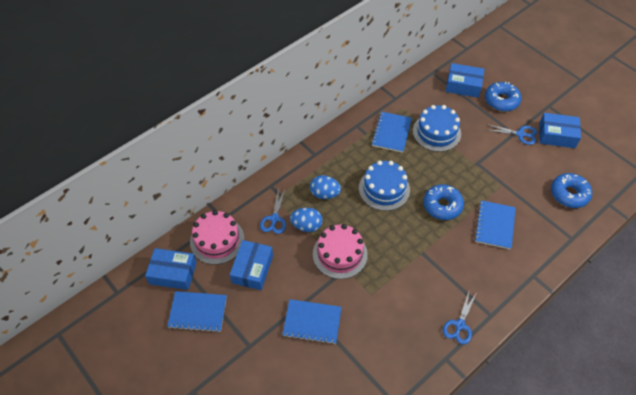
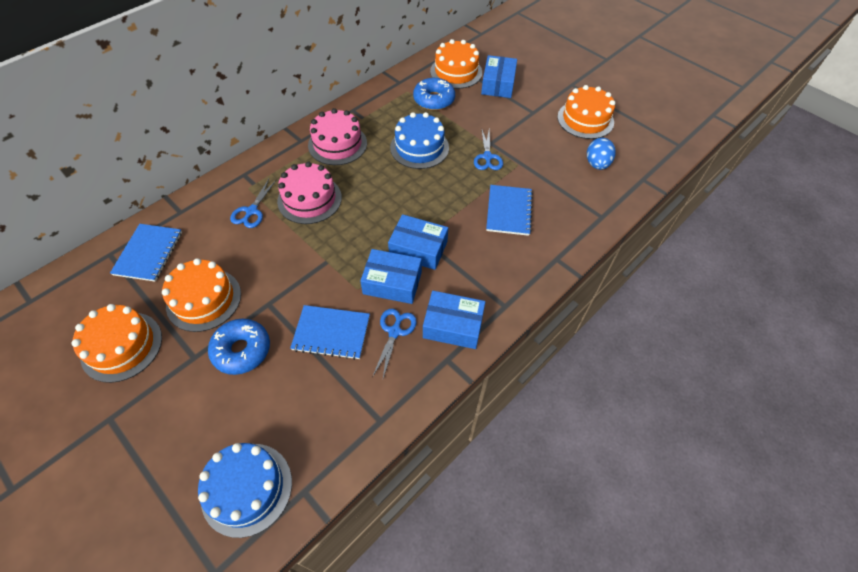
blue donut: [423,184,464,220] [485,82,521,111] [551,173,592,208] = 3 -> [208,319,270,375] [413,78,455,111] = 2
blue egg: [290,208,322,232] [310,175,341,199] = 2 -> [587,138,616,170] = 1
blue notebook: [167,291,227,332] [282,299,342,344] [371,111,412,153] [474,200,516,249] = 4 -> [110,224,182,282] [290,305,370,360] [486,185,533,236] = 3
orange cake: none = 0 -> [71,304,162,383] [162,258,241,332] [430,39,482,89] [557,85,615,139] = 4

